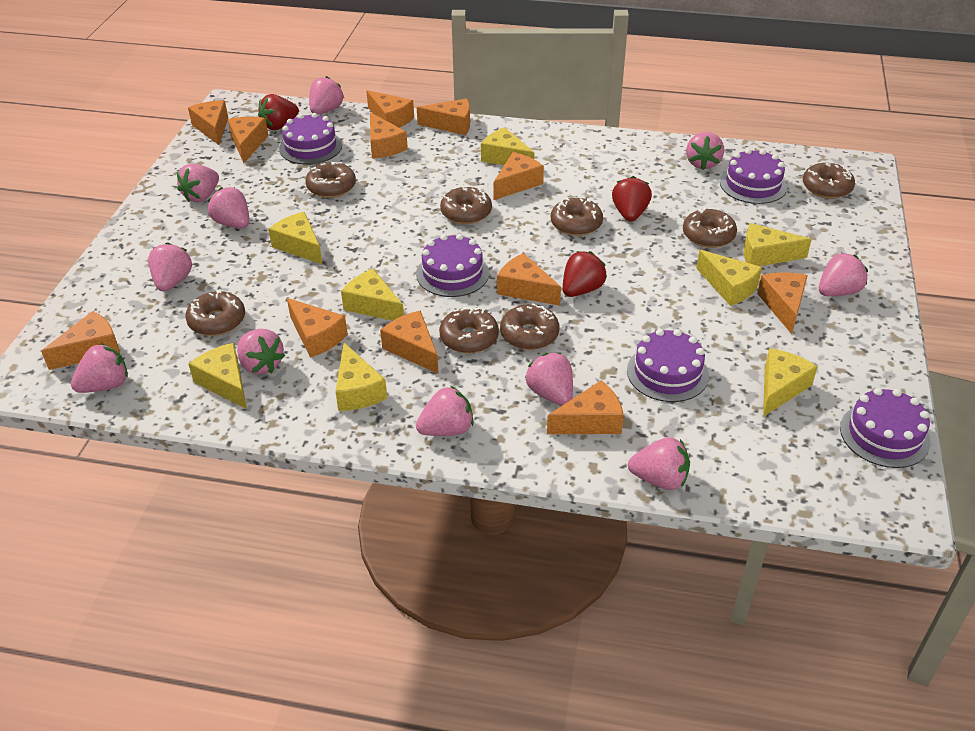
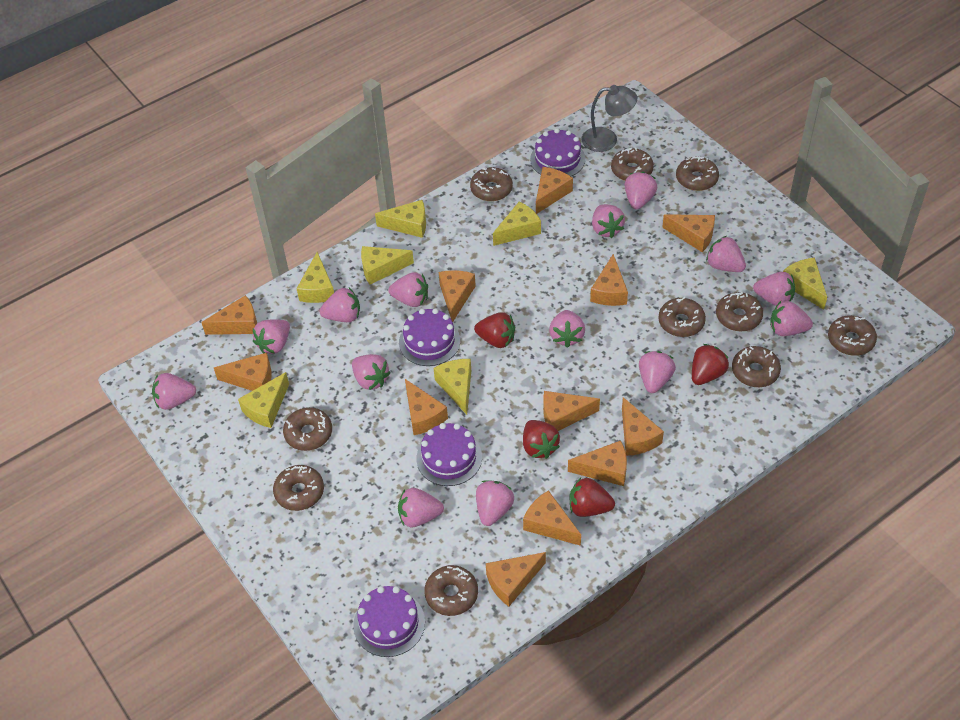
brown donut: [185,290,245,336] [305,162,356,198] [439,307,499,354] [440,187,492,224] [500,303,559,350] [551,198,603,236] [683,207,737,248] [803,163,855,199] = 8 -> [273,465,324,511] [283,407,332,451] [424,565,478,616] [470,167,513,201] [611,148,654,181] [658,297,706,337] [676,156,719,191] [716,292,763,331] [732,346,781,387] [828,315,877,356] = 10
grey lamp: none = 0 -> [581,85,637,152] = 1
pink strawberry: [71,343,128,393] [148,242,192,292] [177,164,219,202] [208,187,250,228] [237,329,285,374] [309,76,344,115] [416,386,474,436] [525,353,573,406] [628,437,690,490] [686,132,724,170] [819,253,868,296] = 11 -> [152,373,196,410] [253,319,290,354] [319,288,360,322] [352,354,391,390] [388,272,428,307] [398,488,444,527] [476,480,514,526] [549,310,585,348] [592,204,625,238] [625,172,657,210] [639,351,676,393] [706,236,746,272] [753,272,795,306] [770,301,813,336] = 14
purple cake: [279,113,342,164] [416,234,489,297] [627,329,709,402] [720,149,787,204] [840,388,930,468] = 5 -> [353,586,425,657] [399,308,460,366] [417,423,482,486] [530,128,585,176] = 4
red strawberry: [258,94,299,130] [563,251,607,297] [612,176,652,222] = 3 -> [474,312,515,348] [523,420,560,459] [570,478,615,517] [692,344,729,385] = 4
yellow cheese: [188,343,247,409] [269,212,322,264] [335,343,387,411] [341,269,404,321] [481,127,534,165] [696,250,762,306] [744,223,812,266] [763,348,818,417] = 8 -> [238,372,289,428] [297,252,334,303] [361,246,414,285] [375,200,426,238] [434,359,471,415] [493,202,541,246] [783,258,827,310] = 7

